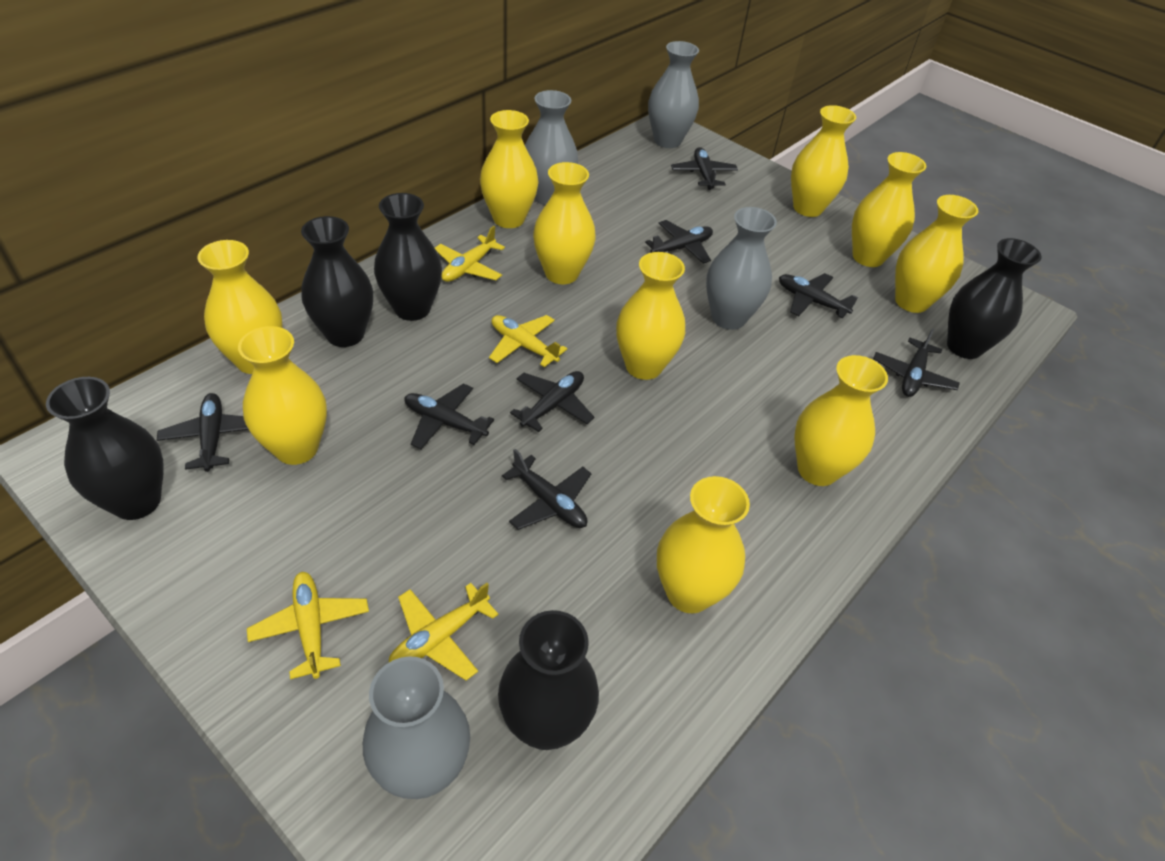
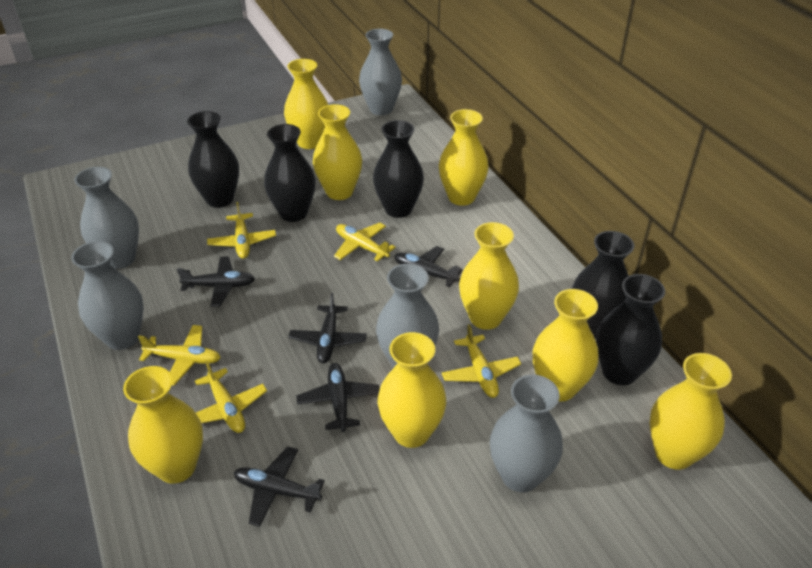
black plane: [157,393,249,472] [404,383,494,449] [502,449,592,530] [510,371,594,432] [645,220,713,264] [671,147,738,190] [779,273,858,318] [873,328,960,397] = 8 -> [177,256,255,307] [234,447,325,527] [289,293,367,363] [296,363,380,432] [395,246,463,287] = 5
grey vase: [363,656,470,799] [525,90,578,205] [648,41,699,148] [706,207,777,330] = 4 -> [71,241,144,350] [74,167,139,269] [359,29,402,115] [376,264,439,368] [490,375,563,493] = 5
yellow plane: [247,572,369,679] [389,583,499,681] [435,226,505,282] [489,315,567,367] = 4 -> [138,325,221,386] [195,361,267,433] [207,202,276,259] [334,222,396,262] [442,324,521,398] = 5
yellow vase: [197,240,283,374] [238,326,327,465] [480,110,539,228] [533,162,596,284] [616,252,685,380] [657,476,750,613] [791,105,856,217] [794,355,888,486] [852,152,926,267] [895,195,978,313] = 10 -> [123,366,203,483] [284,59,328,149] [313,104,362,200] [378,332,446,448] [439,109,489,206] [459,222,519,330] [533,289,599,401] [649,353,732,470] = 8

